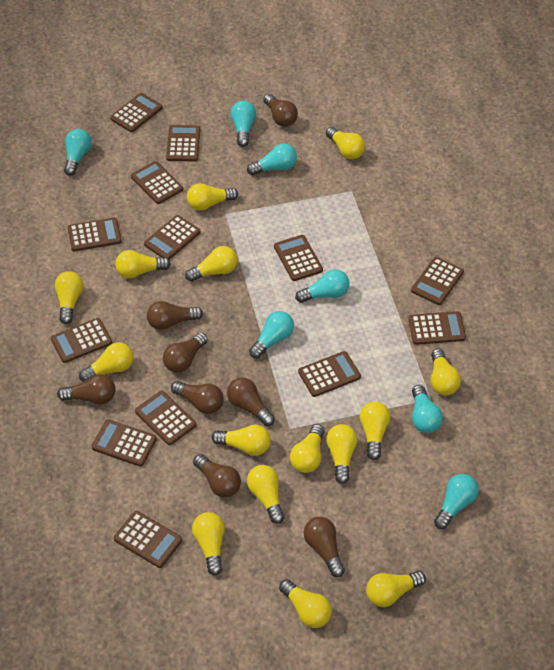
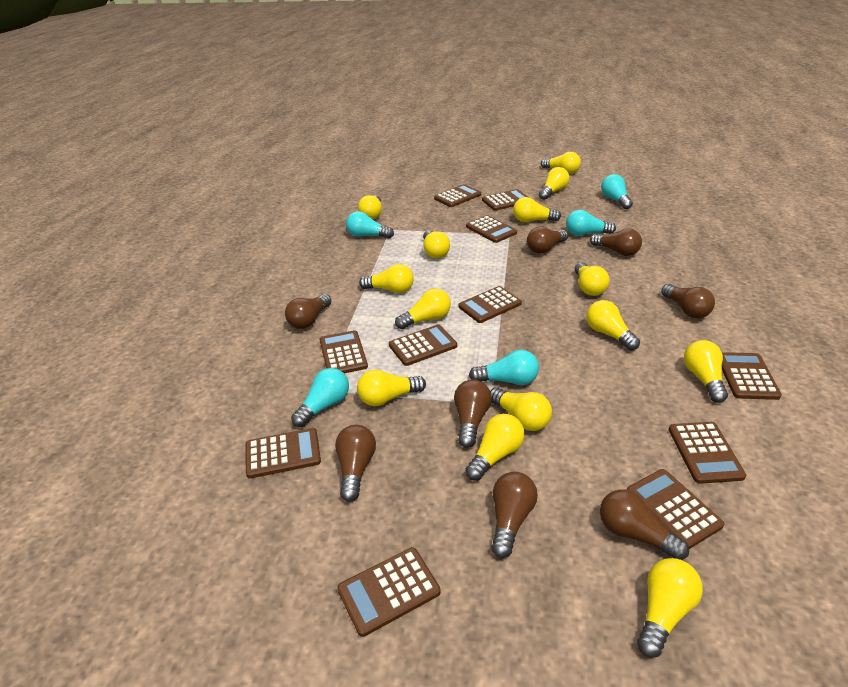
brown calculator: [51,318,112,363] [67,217,122,251] [91,419,157,467] [110,93,163,132] [114,511,182,568] [131,161,183,204] [135,391,196,445] [144,215,201,260] [166,125,200,162] [274,235,323,281] [298,351,361,397] [408,311,466,345] [411,257,464,305] = 13 -> [245,428,321,479] [320,330,368,373] [337,547,441,637] [389,324,457,366] [434,184,481,207] [458,286,522,323] [466,215,517,243] [482,189,528,211] [627,469,724,549] [669,422,746,484] [722,352,782,400] = 11
turquoise light bulb: [64,129,92,176] [230,101,256,147] [247,143,297,175] [249,311,294,358] [295,269,349,303] [412,385,443,433] [434,474,479,529] = 7 -> [291,368,349,427] [346,211,394,239] [469,350,539,385] [566,210,616,236] [601,174,633,209] = 5
yellow light bulb: [55,271,83,324] [79,342,133,382] [115,250,171,278] [185,246,237,282] [187,183,238,211] [192,512,225,576] [212,425,271,456] [247,465,284,524] [279,579,332,628] [290,424,325,473] [326,127,365,159] [326,424,357,484] [360,402,390,460] [366,571,426,607] [431,349,461,395] = 15 -> [357,369,426,406] [358,195,382,219] [359,264,414,293] [395,288,451,329] [423,230,450,258] [465,414,525,481] [490,387,552,431] [513,197,561,222] [539,167,570,200] [541,152,581,174] [575,262,610,296] [586,300,640,350] [637,558,703,658] [684,340,728,403] = 14

